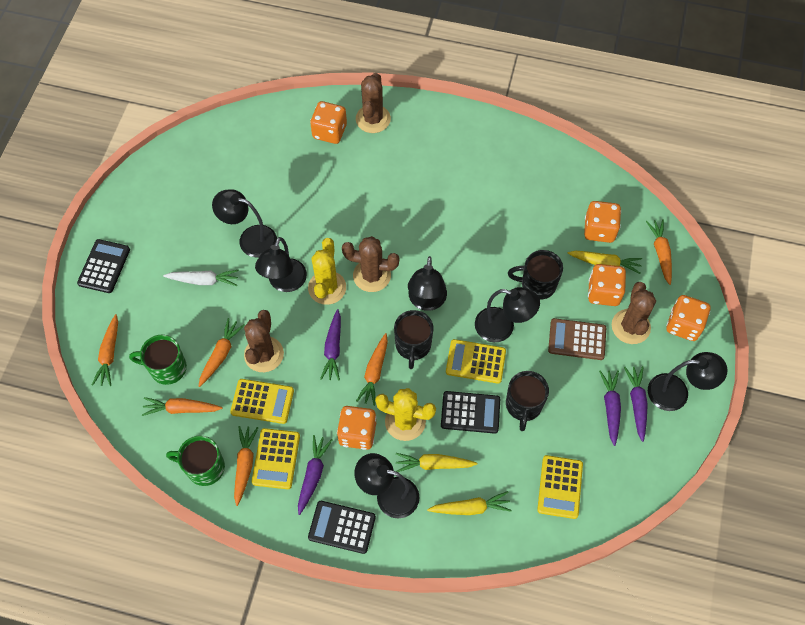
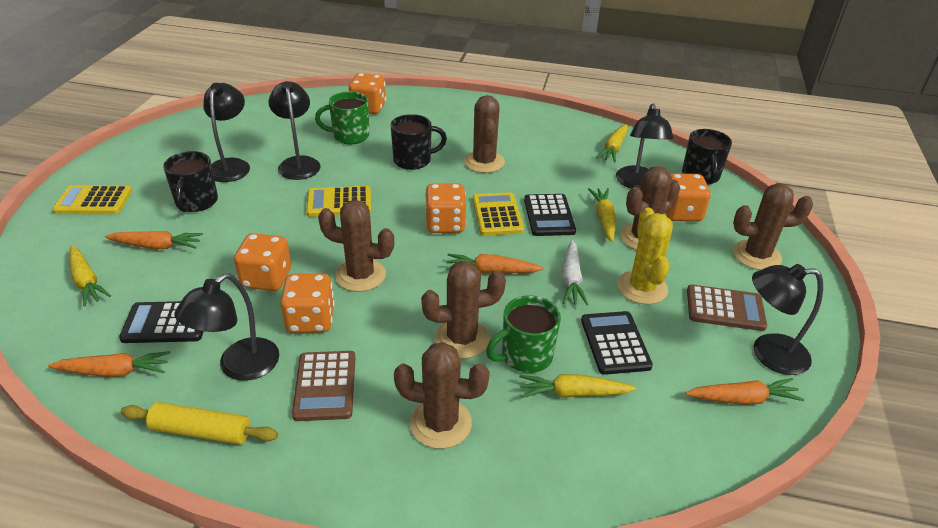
black lamp: [212,189,277,258] [255,237,307,292] [354,453,420,518] [408,256,447,311] [475,287,540,342] [648,352,727,411] = 6 -> [174,273,279,381] [203,83,250,182] [269,81,321,180] [616,103,674,189] [752,264,823,375] = 5
brown cactus: [244,310,284,372] [342,236,400,292] [356,73,391,133] [612,282,656,344] = 4 -> [318,200,394,292] [394,342,490,449] [421,261,506,359] [464,95,505,173] [620,166,680,250] [733,183,813,270] = 6
brown calculator: [548,318,606,360] = 1 -> [292,351,355,421] [687,285,767,331] = 2
orange carrot: [92,314,118,386] [142,397,223,416] [199,318,245,387] [234,426,258,506] [356,333,388,406] [646,219,672,285] = 6 -> [48,351,171,377] [105,231,203,249] [446,254,544,273] [685,378,804,405] = 4
purple carrot: [298,435,332,515] [320,309,341,381] [599,370,621,446] [624,366,648,442] = 4 -> none = 0
yellow cactus: [308,238,346,305] [375,388,436,441] = 2 -> [617,207,673,305] = 1
yellow calculator: [230,379,294,424] [252,428,300,489] [446,339,506,384] [537,455,583,519] = 4 -> [52,185,132,214] [306,186,371,217] [473,192,524,236] = 3
yellow carrot: [396,453,478,472] [427,491,511,515] [567,251,642,274] = 3 -> [69,245,111,307] [519,374,636,398] [588,188,616,242] [596,124,628,163] = 4
yellow rolling pin: none = 0 -> [121,402,278,445] = 1

